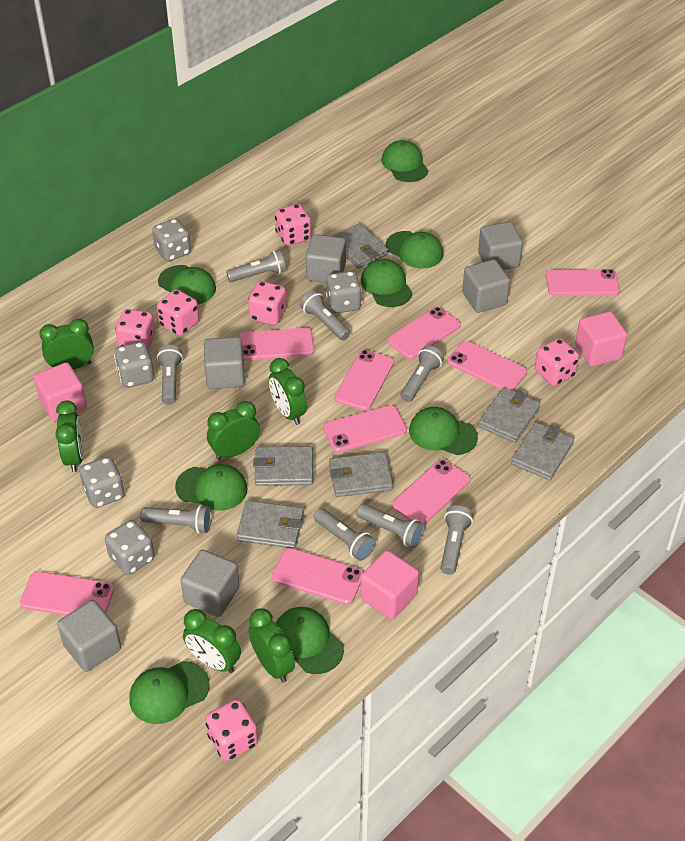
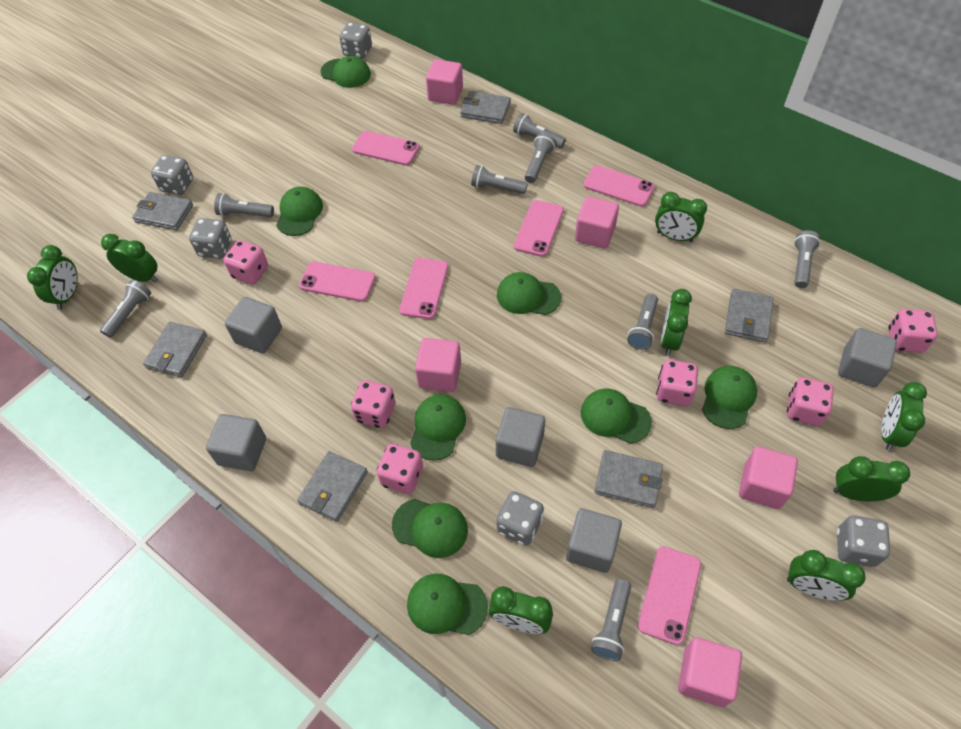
green clock: [39,319,94,370] [56,400,84,472] [183,609,241,673] [207,401,260,460] [248,608,295,683] [269,358,307,425] = 6 -> [27,245,78,310] [101,234,158,283] [488,586,553,634] [655,192,707,242] [661,289,692,356] [787,550,866,601] [833,456,910,501] [882,382,927,451] = 8
grey cube: [57,600,121,672] [180,550,240,617] [204,337,245,389] [306,234,346,283] [462,259,510,313] [478,222,523,270] = 6 -> [206,414,266,471] [225,297,282,353] [496,407,545,467] [566,508,622,573] [838,328,897,388] = 5
pink cube: [34,362,87,422] [360,550,419,620] [575,311,627,366] = 3 -> [415,338,461,392] [426,59,463,105] [575,196,619,249] [678,637,742,707] [739,446,798,509] = 5
pink phone: [20,571,114,615] [238,327,314,361] [272,548,363,605] [323,405,407,452] [334,350,394,411] [387,307,461,359] [392,459,470,525] [447,341,527,391] [546,269,620,296] = 9 -> [299,261,376,302] [352,131,420,166] [399,258,448,319] [514,200,564,257] [583,165,655,207] [638,546,701,645] = 6

